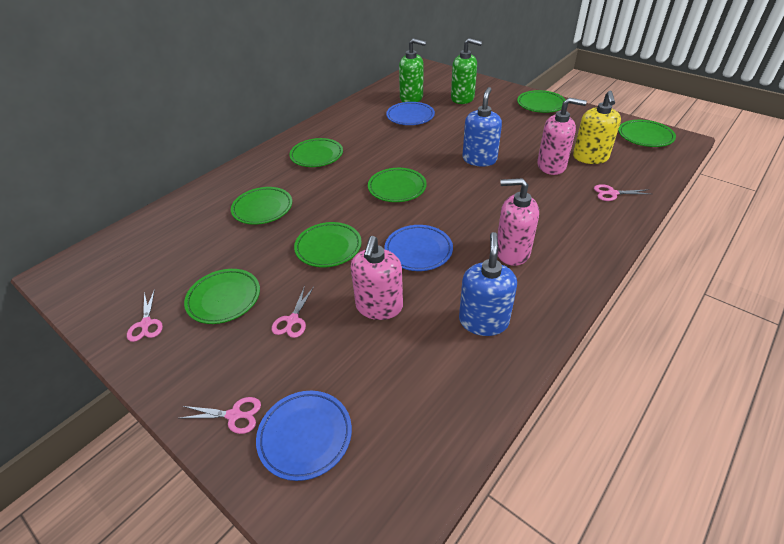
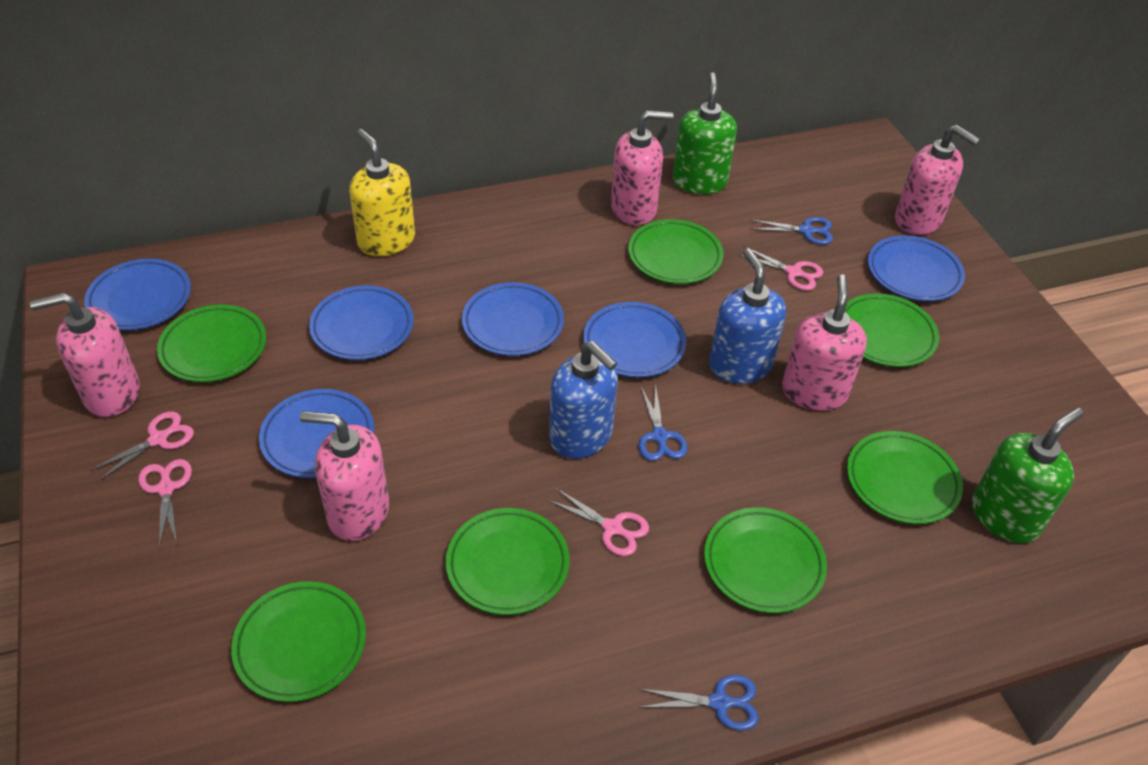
blue plate: [256,391,352,481] [385,225,453,271] [386,102,435,125] = 3 -> [84,259,191,330] [259,389,374,478] [309,286,414,360] [462,282,564,356] [583,302,686,378] [868,235,965,301] = 6
blue scissors: none = 0 -> [639,384,688,461] [639,675,759,731] [751,217,833,245] = 3
pink soap dispenser: [351,236,403,320] [497,178,539,266] [537,98,587,175] = 3 -> [30,292,140,417] [300,411,389,541] [611,110,673,225] [782,275,867,411] [895,125,980,235] = 5

